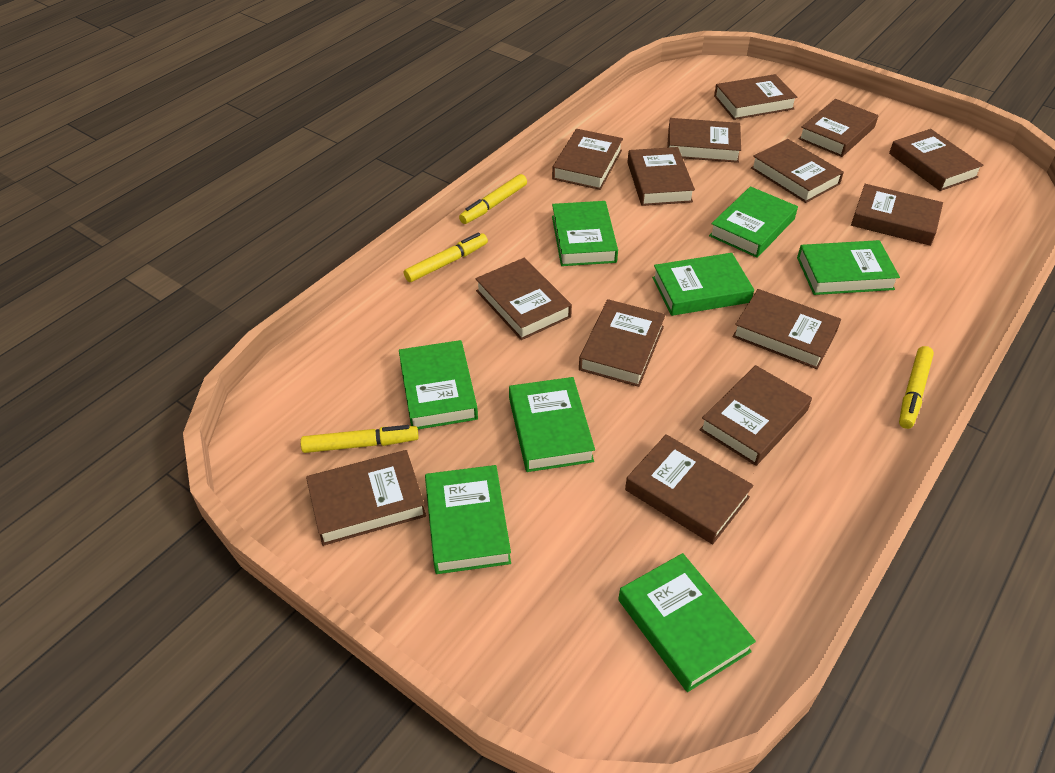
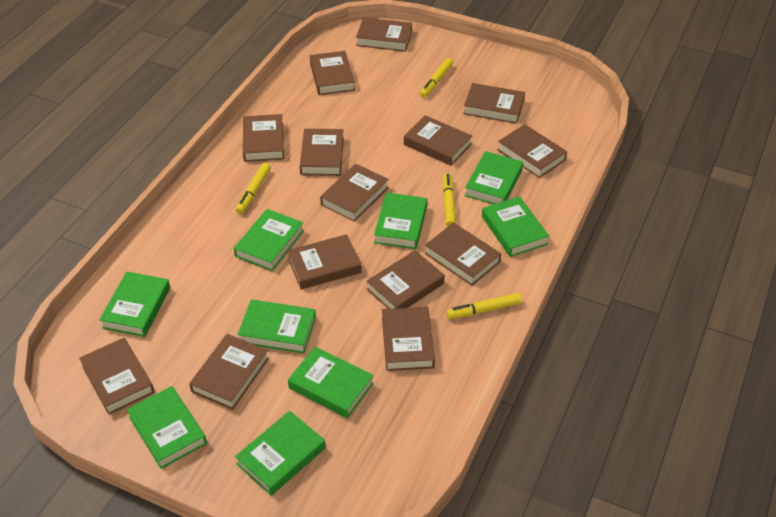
green book: [399,340,478,429] [425,465,511,574] [509,377,595,472] [552,201,618,266] [618,553,756,692] [652,253,754,316] [709,186,798,258] [797,240,900,295] = 8 -> [99,271,170,337] [126,386,207,469] [234,209,304,271] [235,411,326,496] [237,299,316,354] [288,346,374,418] [374,192,427,249] [465,151,523,204] [482,196,549,257] = 9

